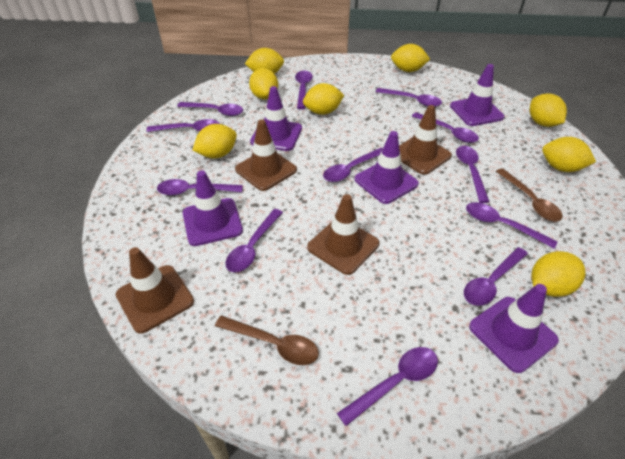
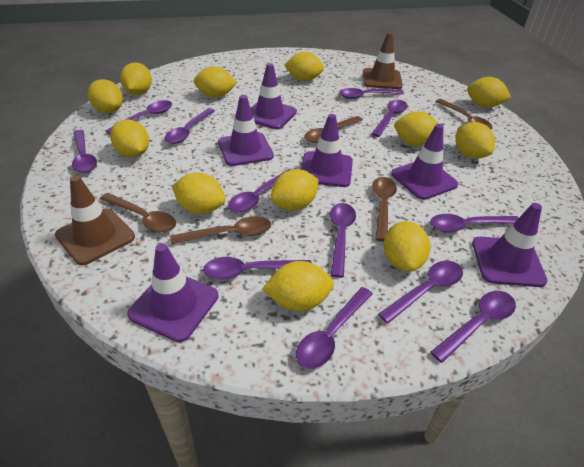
brown spoon: [215,315,319,365] [496,168,563,222] = 2 -> [100,193,176,233] [170,216,271,244] [304,116,363,143] [372,177,397,242] [436,99,493,129] = 5
brown traffic cone: [116,247,194,334] [235,119,297,191] [307,194,379,275] [399,105,452,175] = 4 -> [55,175,135,265] [363,32,403,89] = 2
purple traffic cone: [183,170,243,246] [250,86,302,151] [355,131,419,204] [450,64,504,126] [469,284,559,373] = 5 -> [127,243,218,342] [218,95,274,166] [251,63,297,129] [301,114,353,187] [391,124,459,200] [472,203,548,287] = 6
yellow lemon: [193,124,237,159] [245,48,284,74] [249,68,278,99] [303,83,344,115] [391,44,430,72] [530,93,567,127] [531,251,586,297] [542,137,596,172] = 8 -> [88,79,123,113] [110,119,149,157] [120,62,152,95] [172,172,226,214] [194,66,237,98] [262,261,334,311] [271,169,319,210] [284,52,324,81] [383,221,430,272] [394,111,438,146] [455,122,495,159] [467,77,511,108] = 12

